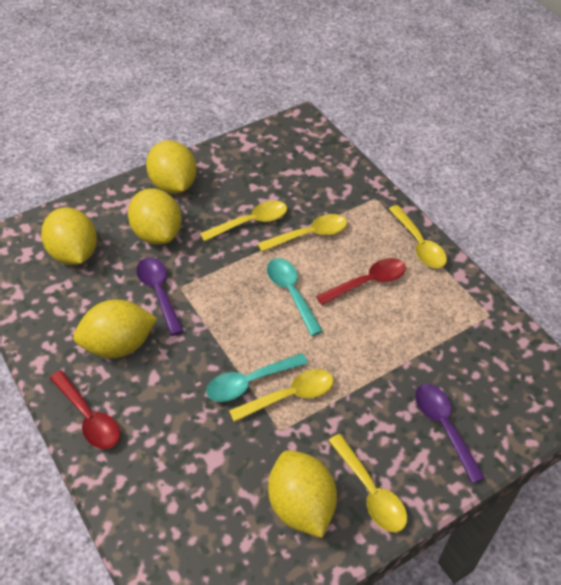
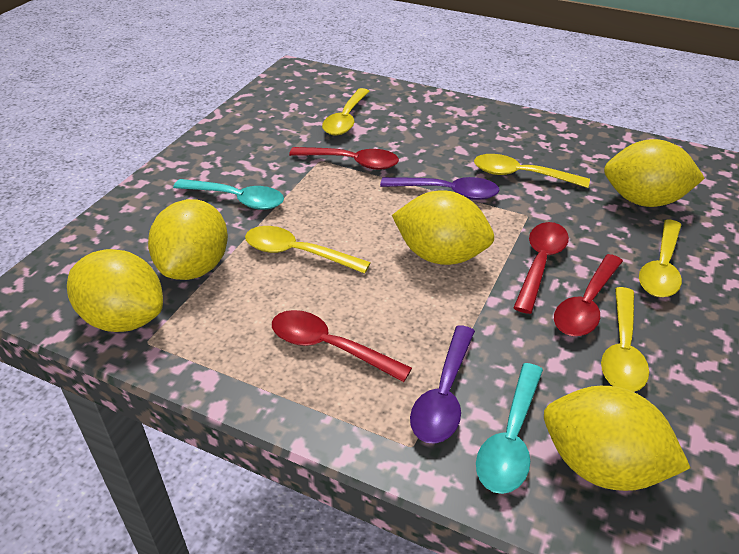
red spoon: [50,370,120,449] [316,258,406,305] = 2 -> [272,310,412,382] [289,147,399,170] [513,222,569,314] [554,254,623,336] = 4

